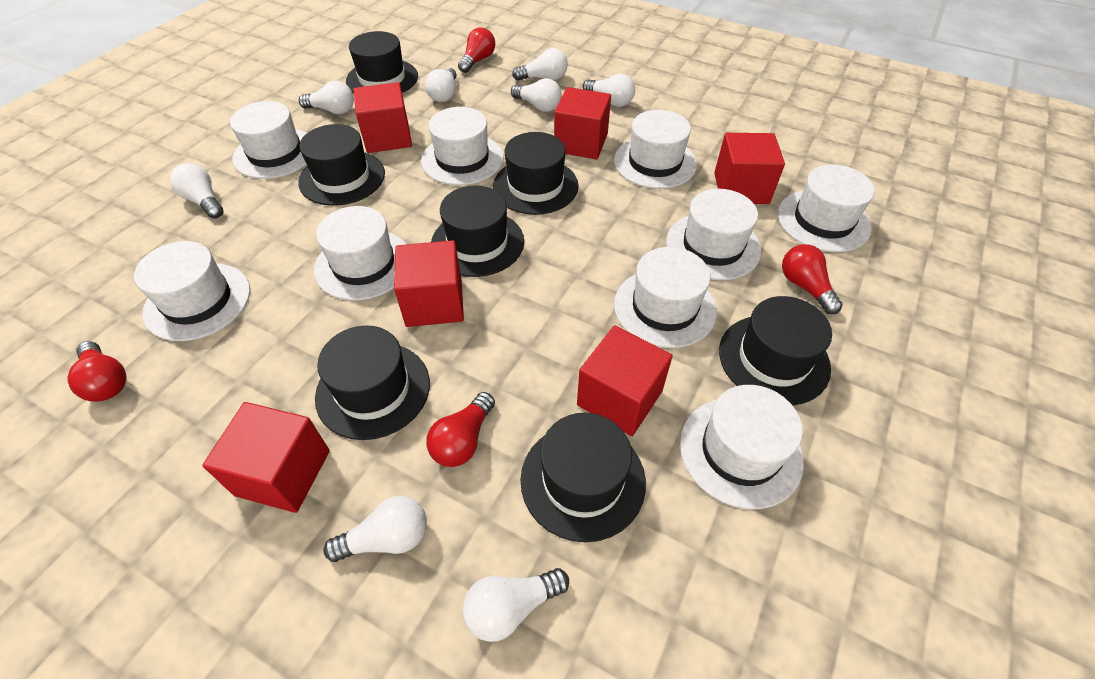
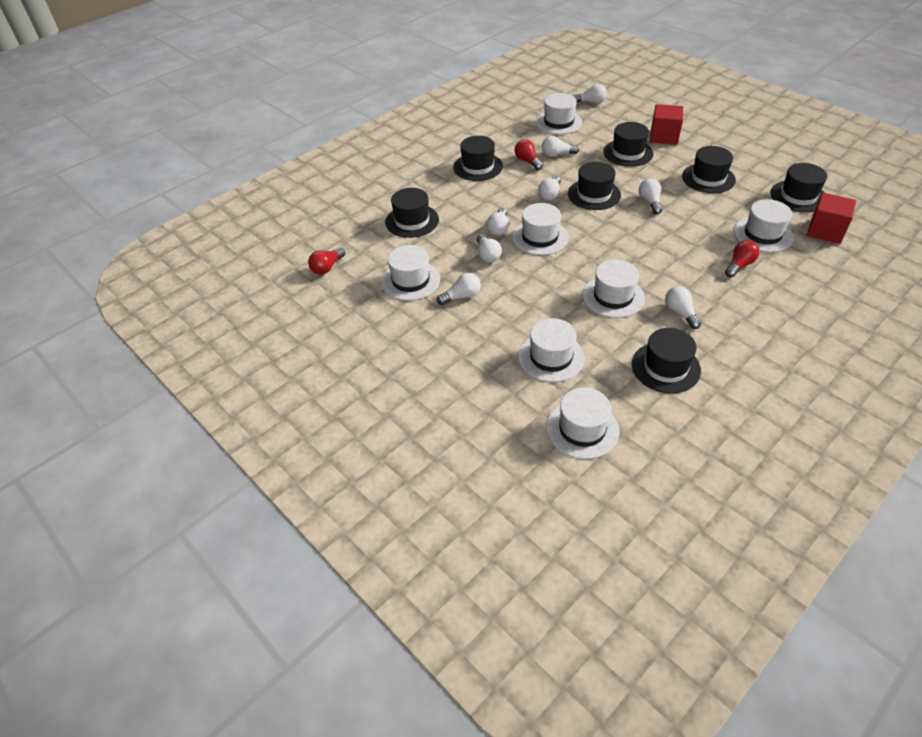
red cube: [202,402,330,513] [354,82,412,153] [394,240,464,327] [554,87,611,159] [577,325,673,436] [714,133,785,204] = 6 -> [650,104,683,145] [807,193,856,244] = 2
red light bulb: [67,341,126,402] [426,392,495,467] [458,27,495,73] [782,244,843,314] = 4 -> [308,248,345,275] [515,139,543,170] [725,240,760,278] = 3
white hat: [134,241,250,341] [230,101,307,179] [314,206,406,301] [421,107,504,185] [614,110,697,189] [614,247,717,348] [666,189,761,280] [680,385,804,509] [778,164,875,252] = 9 -> [381,245,440,301] [512,203,568,255] [518,318,585,382] [536,93,582,135] [546,388,619,459] [583,260,645,318] [734,199,794,252] = 7

